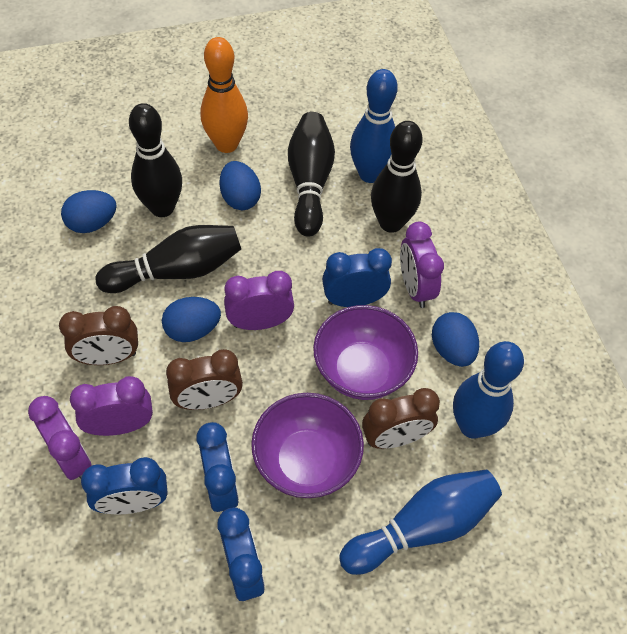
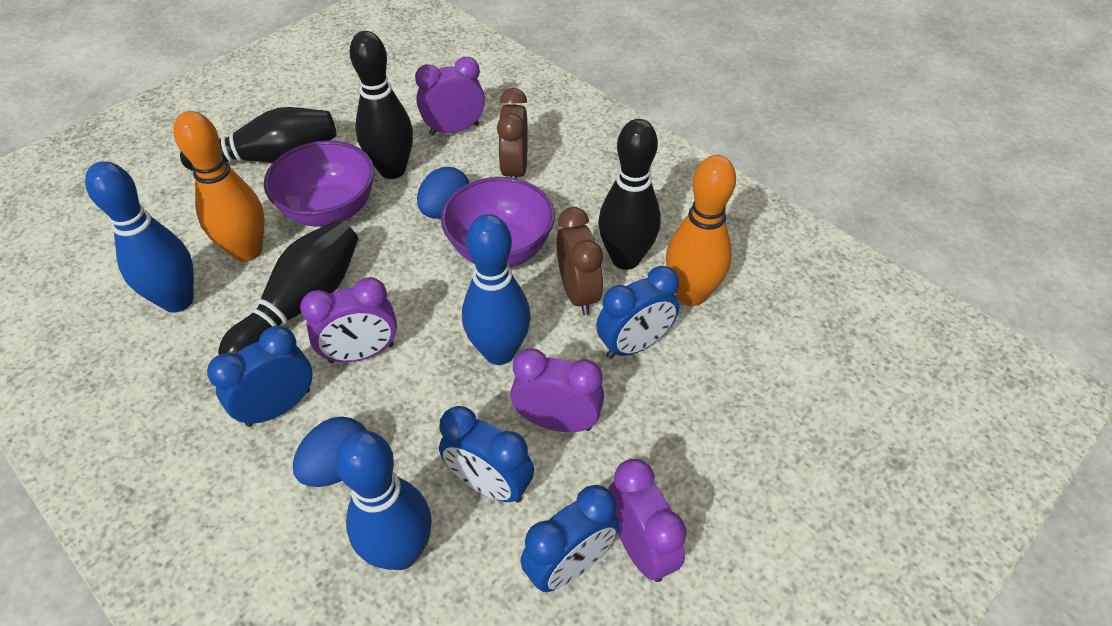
blue egg: [61,190,117,233] [162,297,221,342] [219,161,261,210] [432,312,479,367] = 4 -> [293,417,366,487] [417,167,469,219] = 2
brown clock: [59,306,138,365] [166,349,243,410] [362,388,440,449] = 3 -> [497,88,528,178] [557,207,603,315] = 2
orange bowling pin: [201,37,248,153] = 1 -> [173,111,265,262] [666,155,736,306] = 2

